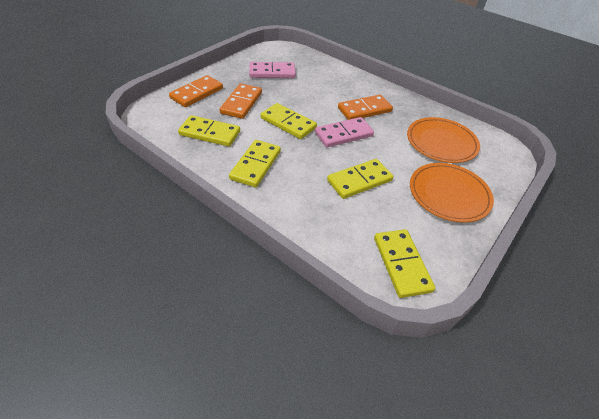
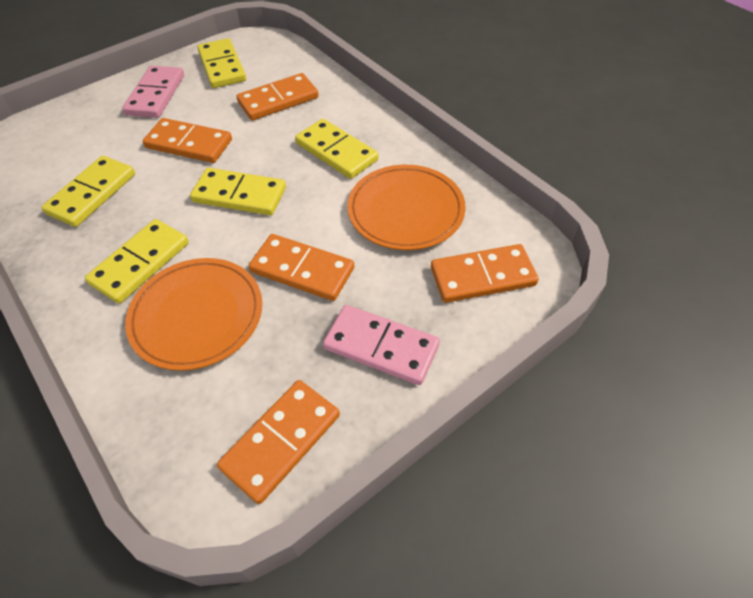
orange domino: [169,75,223,107] [220,83,262,119] [338,95,393,120] = 3 -> [143,118,232,163] [217,380,340,504] [236,73,319,120] [249,234,354,301] [431,244,539,303] = 5

